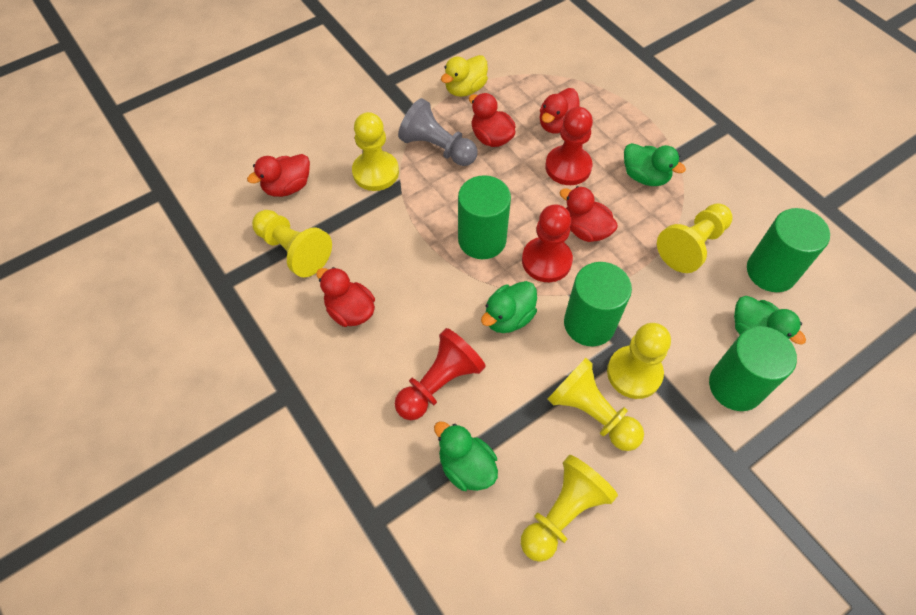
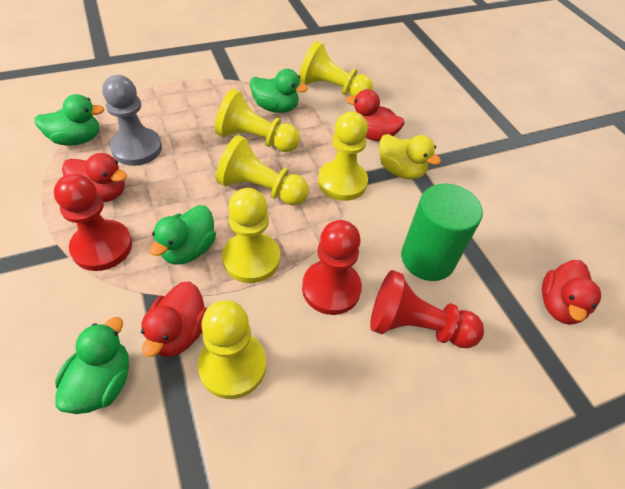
green cylinder: [458,175,511,259] [564,262,632,346] [709,326,797,411] [747,208,830,292] = 4 -> [401,184,483,281] = 1
red duck: [247,154,310,197] [316,267,375,327] [469,93,516,147] [540,88,580,133] [560,186,618,242] = 5 -> [62,153,127,202] [141,281,207,357] [346,89,405,141] [542,260,601,325] = 4

